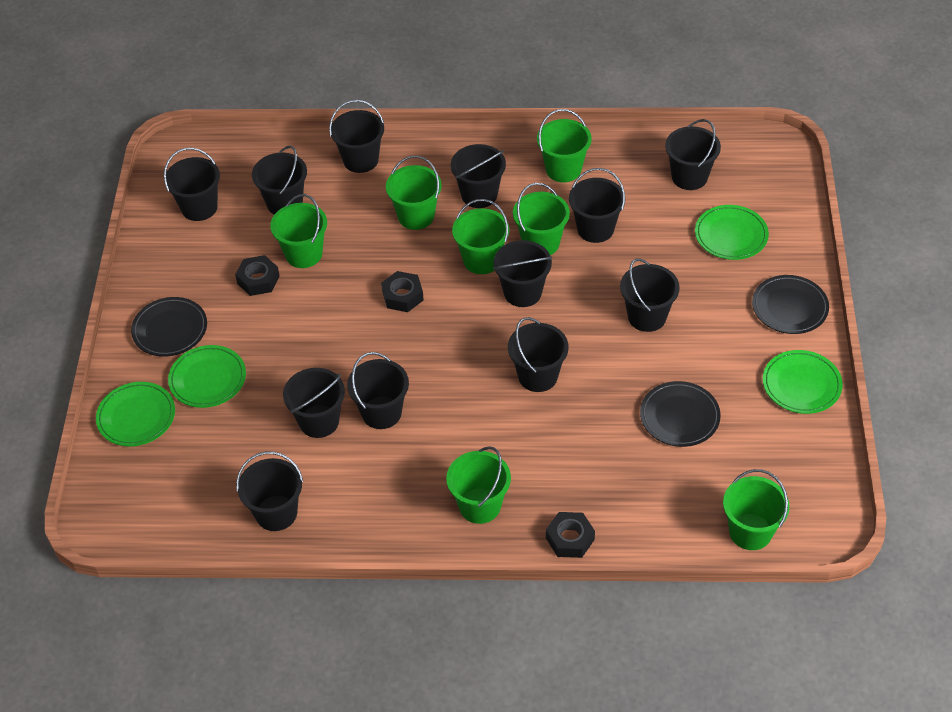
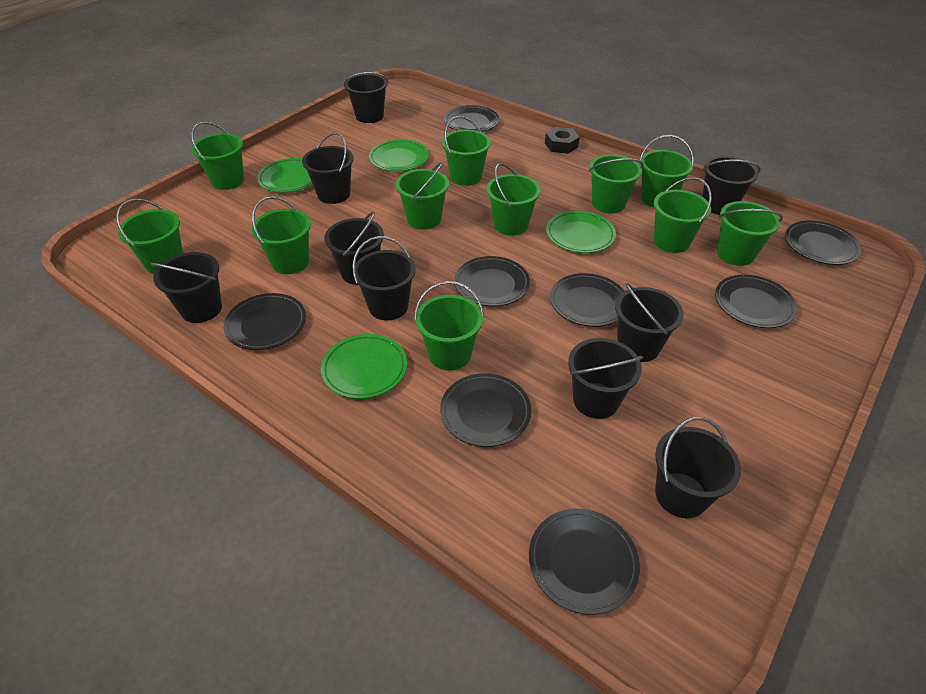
black bucket: [164,148,220,221] [236,452,303,531] [252,146,307,215] [283,368,345,438] [329,100,384,173] [347,352,409,429] [451,144,506,208] [493,240,552,307] [508,317,569,392] [569,168,625,243] [620,259,680,332] [665,119,721,190] = 12 -> [151,252,222,323] [302,133,354,204] [324,211,384,285] [344,72,388,123] [352,236,416,320] [568,338,643,419] [615,283,684,362] [655,417,741,518] [703,156,761,215] = 9
black nut: [235,255,280,296] [381,271,424,312] [546,512,595,558] = 3 -> [545,127,580,154] = 1
black plate: [131,297,207,357] [640,381,721,447] [752,275,829,334] = 3 -> [224,293,306,350] [440,373,531,447] [444,105,499,132] [454,256,530,306] [529,509,640,615] [550,273,625,327] [715,275,797,328] [785,221,861,265] = 8
green bucket: [270,194,327,268] [386,156,442,230] [446,446,511,524] [452,199,509,274] [513,183,570,255] [537,109,592,182] [723,469,790,550] = 7 -> [116,199,183,274] [191,122,244,190] [252,196,311,274] [396,162,449,230] [414,281,484,371] [442,116,491,186] [486,163,541,236] [589,154,643,214] [640,135,694,208] [654,177,712,253] [717,201,783,266] = 11

